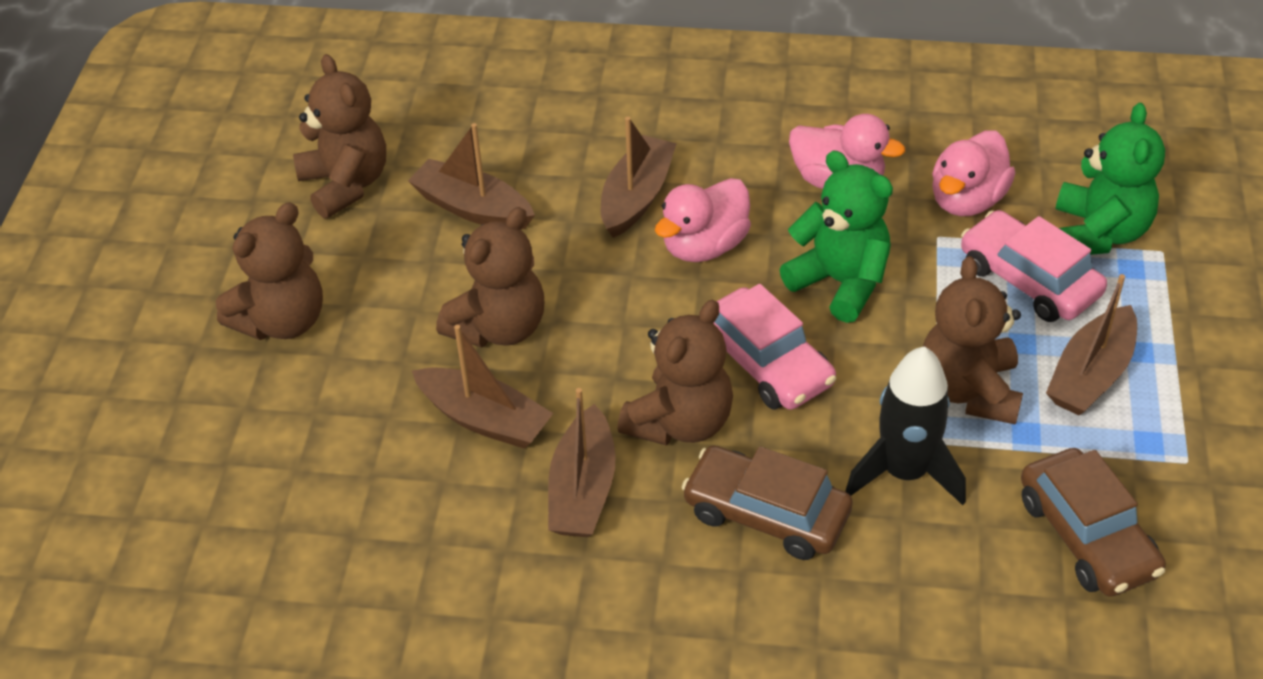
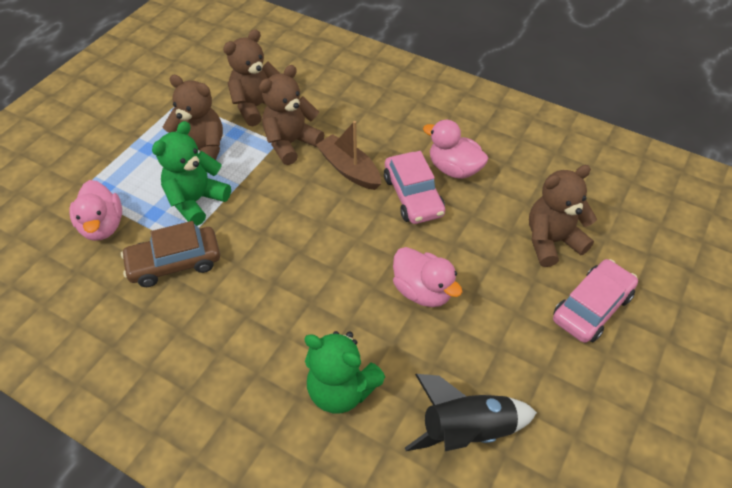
brown boat: [408,123,535,229] [412,325,553,449] [548,388,616,537] [601,117,677,238] [1046,274,1137,415] = 5 -> [316,121,381,190] = 1
brown car: [682,446,853,560] [1021,448,1166,597] = 2 -> [121,221,220,287] = 1
brown teddy bear: [216,202,323,340] [293,54,386,219] [436,207,545,348] [618,299,733,446] [923,256,1023,425] = 5 -> [162,75,223,160] [223,29,281,126] [259,65,324,165] [529,165,597,267] = 4

